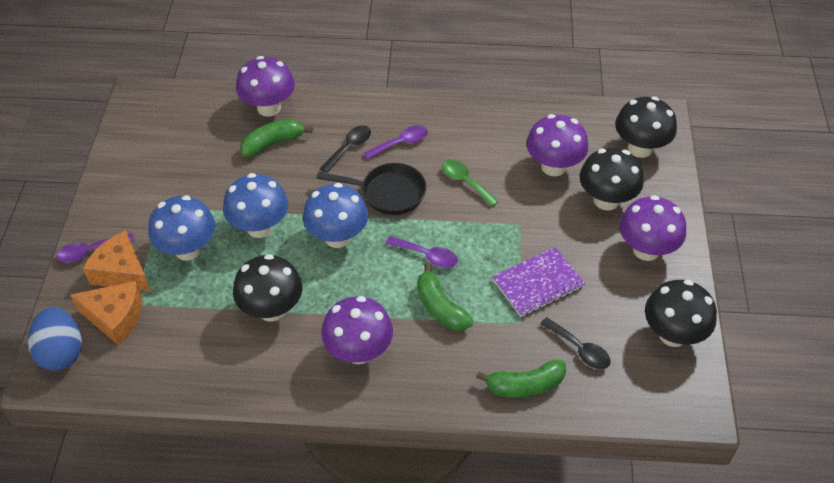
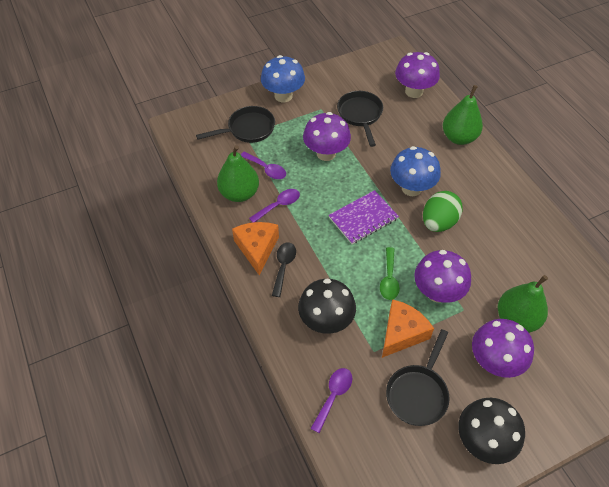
black mushroom: [233,254,302,322] [580,148,644,211] [615,96,677,158] [645,280,717,347] = 4 -> [298,279,356,334] [459,398,525,464] = 2
black pan: [317,163,426,215] = 1 -> [196,106,275,143] [337,91,383,147] [386,329,450,426] = 3
black spoon: [320,125,371,173] [540,317,611,369] = 2 -> [272,242,296,297] = 1
blue egg: [28,307,82,371] = 1 -> none = 0
blue mushroom: [149,195,215,261] [223,173,288,238] [303,183,368,248] = 3 -> [261,55,305,103] [390,146,441,196] = 2
green banana: [240,119,313,157] [417,263,473,331] [476,360,566,398] = 3 -> none = 0
green egg: none = 0 -> [423,191,463,232] = 1
green pear: none = 0 -> [217,145,259,202] [443,85,483,145] [498,275,548,333] = 3

